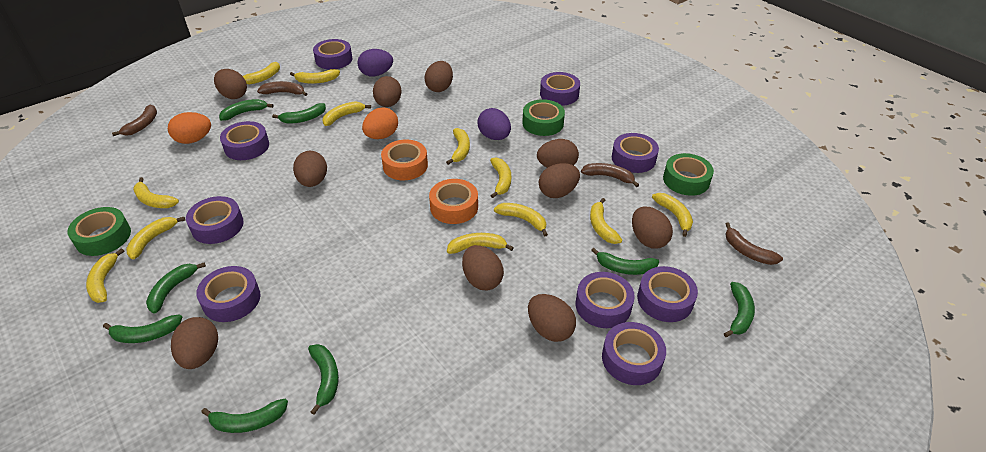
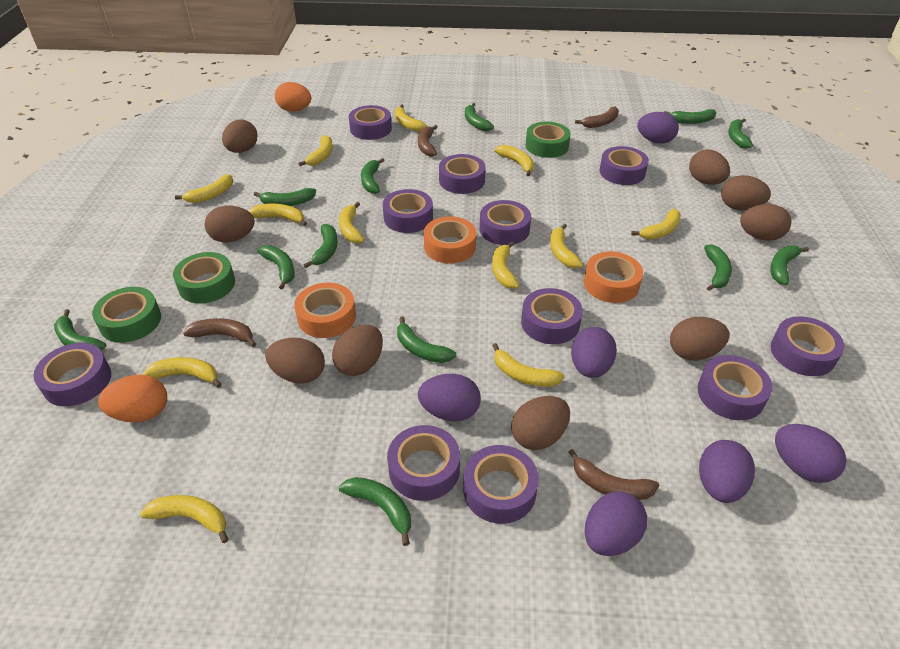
brown egg: [171,317,218,369] [214,69,247,99] [293,151,327,187] [373,76,402,107] [424,61,453,92] [462,245,504,290] [528,294,576,342] [537,139,579,168] [539,163,580,198] [632,207,673,249] = 10 -> [205,206,255,243] [222,119,257,153] [265,338,325,384] [332,325,383,376] [511,396,570,450] [670,317,729,361] [689,149,730,185] [721,175,771,210] [740,204,791,241] = 9
green banana: [103,314,182,343] [146,263,206,314] [201,399,288,433] [219,99,273,121] [272,103,326,123] [308,344,339,415] [591,248,659,275] [724,282,755,337] = 8 -> [54,309,106,350] [254,188,316,206] [257,245,295,289] [304,224,338,268] [339,477,411,546] [361,158,385,194] [397,316,456,363] [465,103,494,131] [664,109,716,124] [704,244,732,291] [728,118,753,149] [770,246,809,285] = 12
orange tape: [381,140,428,180] [429,179,478,224] = 2 -> [294,283,356,338] [424,216,476,264] [584,252,643,303] = 3
purple egg: [357,49,393,77] [477,108,511,140] = 2 -> [418,374,481,422] [571,327,617,378] [585,491,647,556] [637,112,679,144] [699,440,755,503] [775,424,847,483] = 6
purple tape: [186,196,244,244] [196,266,260,322] [220,121,269,160] [313,39,352,69] [540,72,580,106] [576,272,635,328] [602,322,666,385] [612,133,659,173] [637,266,698,322] = 9 -> [33,343,111,407] [349,105,392,140] [383,189,433,233] [387,425,460,501] [439,154,486,194] [464,445,539,524] [480,200,531,245] [521,288,583,344] [599,146,649,185] [697,355,772,420] [771,316,844,376] = 11

